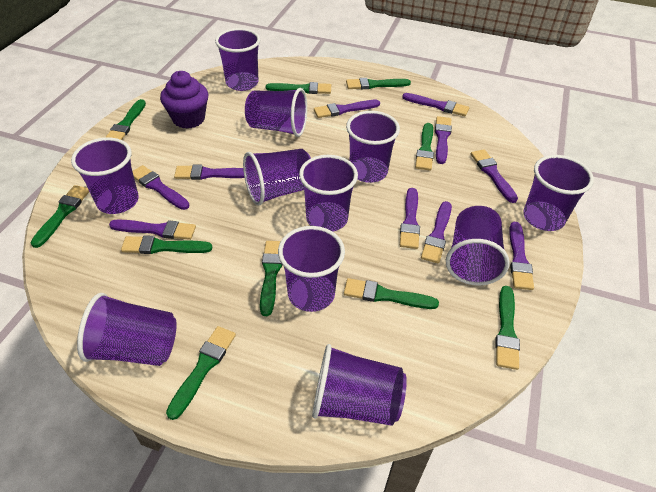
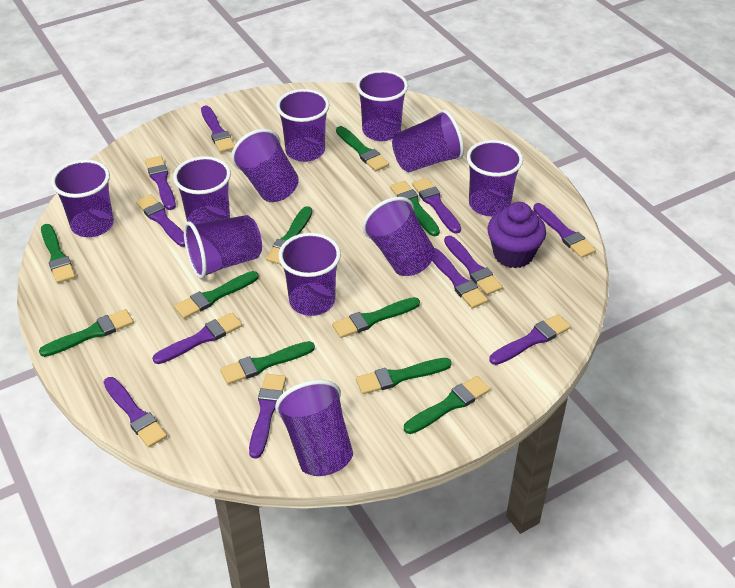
purple brush: [109,220,196,240] [132,165,190,210] [174,165,244,180] [314,100,380,118] [400,188,420,249] [402,93,469,116] [421,201,452,263] [435,116,452,164] [471,150,518,203] [509,222,534,290] = 10 -> [104,377,167,447] [136,194,185,247] [145,156,176,210] [152,312,242,364] [201,106,235,152] [249,374,286,459] [412,178,461,234] [432,248,488,308] [444,236,503,295] [489,314,571,365] [533,203,596,258] = 11

